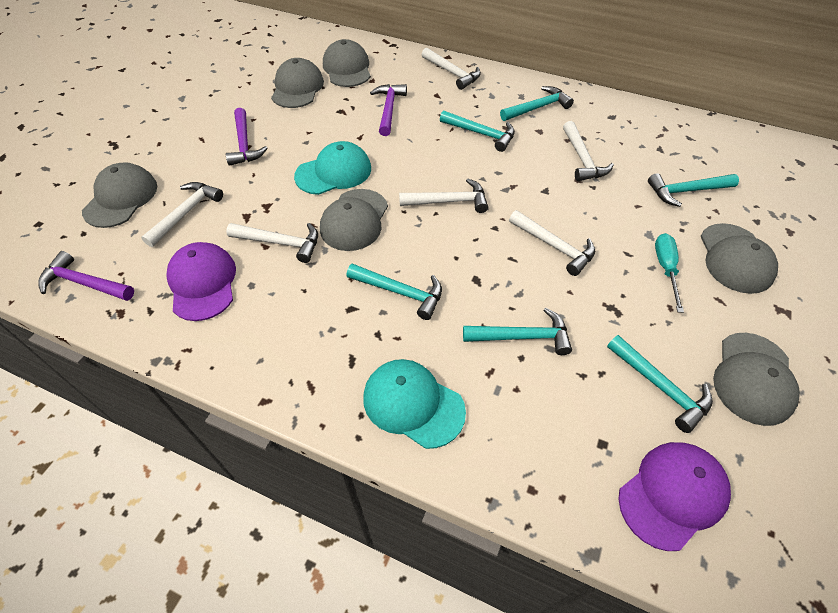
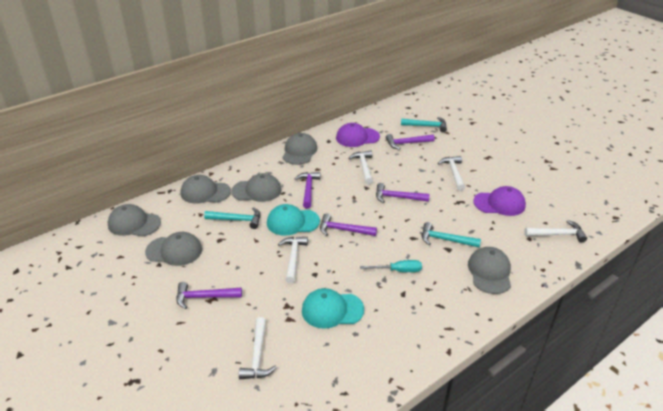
purple hammer: [38,251,134,301] [226,108,267,166] [370,84,407,136] = 3 -> [176,282,242,309] [294,172,320,208] [320,213,377,236] [376,183,430,203] [386,134,435,150] = 5
turquoise hammer: [347,264,442,320] [440,110,515,152] [463,308,572,355] [500,86,574,121] [607,335,713,433] [648,173,739,207] = 6 -> [204,207,260,229] [401,117,447,132] [422,222,481,248] = 3
white hammer: [141,182,223,247] [226,223,318,263] [399,179,488,213] [422,47,481,90] [509,210,595,276] [563,121,614,181] = 6 -> [239,317,277,379] [278,237,308,283] [348,151,373,185] [438,156,465,191] [524,220,587,242] = 5

